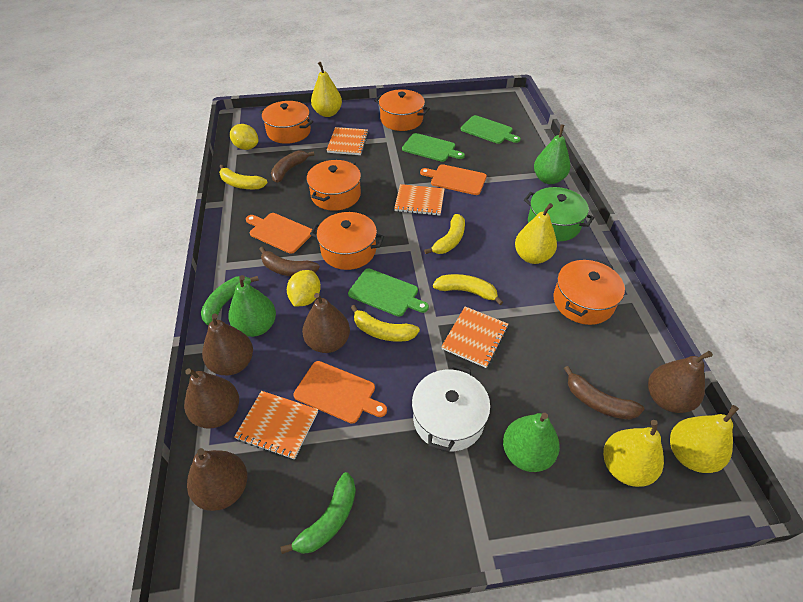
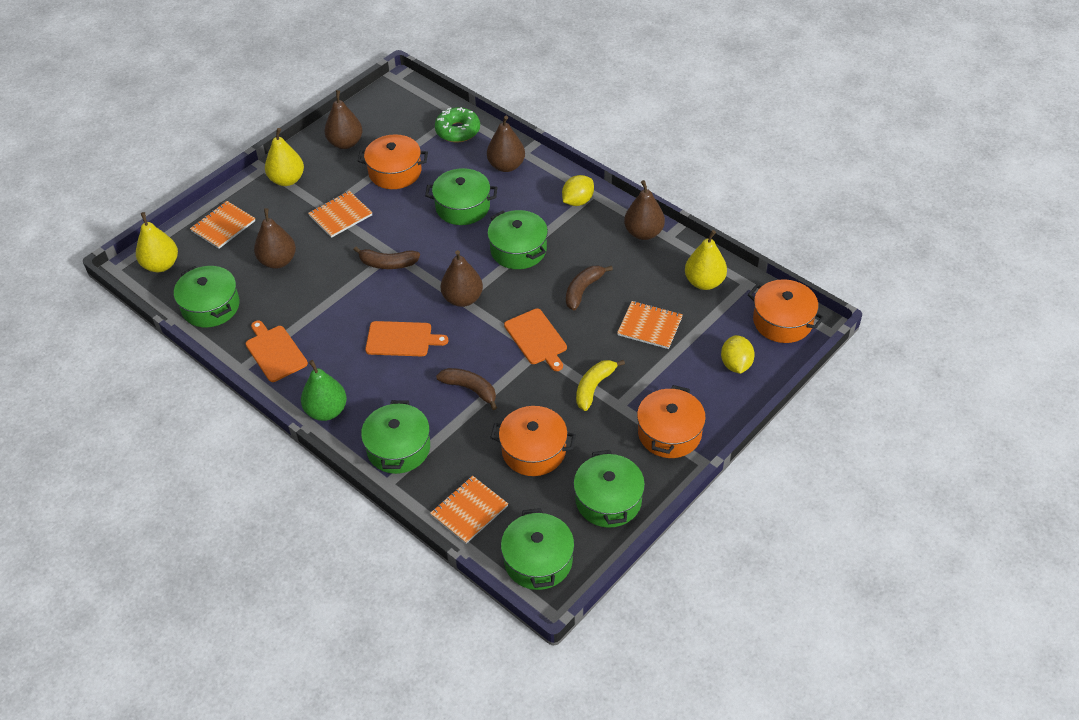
green banana: [201,276,259,325] [280,472,356,554] = 2 -> none = 0
green cutting board: [348,268,429,317] [402,133,465,162] [461,115,521,144] = 3 -> none = 0
green donut: none = 0 -> [435,107,480,142] = 1
green pear: [229,275,276,337] [503,413,560,472] [534,125,570,184] = 3 -> [301,360,347,421] = 1
green pot: [524,187,595,242] = 1 -> [174,266,240,327] [361,400,430,474] [425,168,498,225] [487,210,548,269] [501,508,574,590] [573,450,645,528] = 6
orange pot: [260,101,313,144] [307,160,361,211] [310,212,384,270] [374,89,430,131] [553,260,625,325] = 5 -> [358,134,428,189] [490,406,576,476] [637,385,706,458] [748,279,824,343] = 4
white pot: [412,365,491,452] = 1 -> none = 0
yellow banana: [219,165,268,189] [351,305,420,342] [424,214,465,254] [433,274,503,305] = 4 -> [576,360,625,411] = 1
yellow pear: [311,62,342,117] [515,203,557,264] [603,420,664,487] [670,405,739,473] = 4 -> [136,212,178,272] [265,128,304,186] [685,230,727,290] = 3

